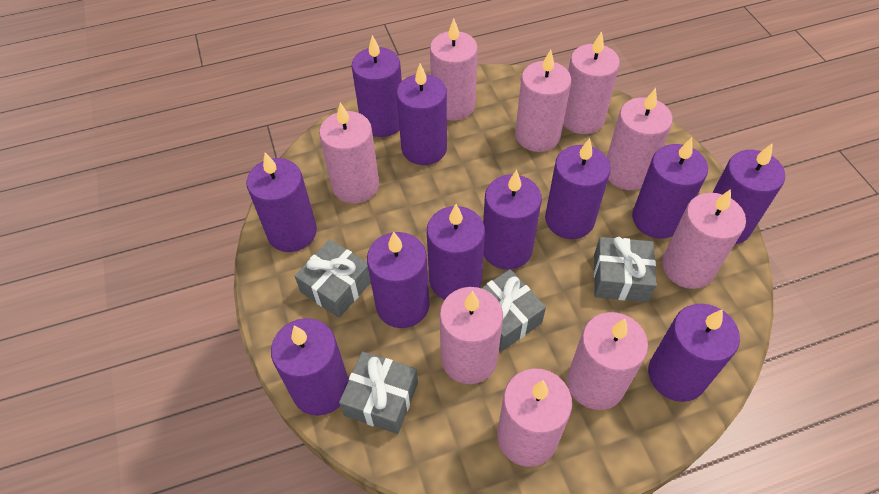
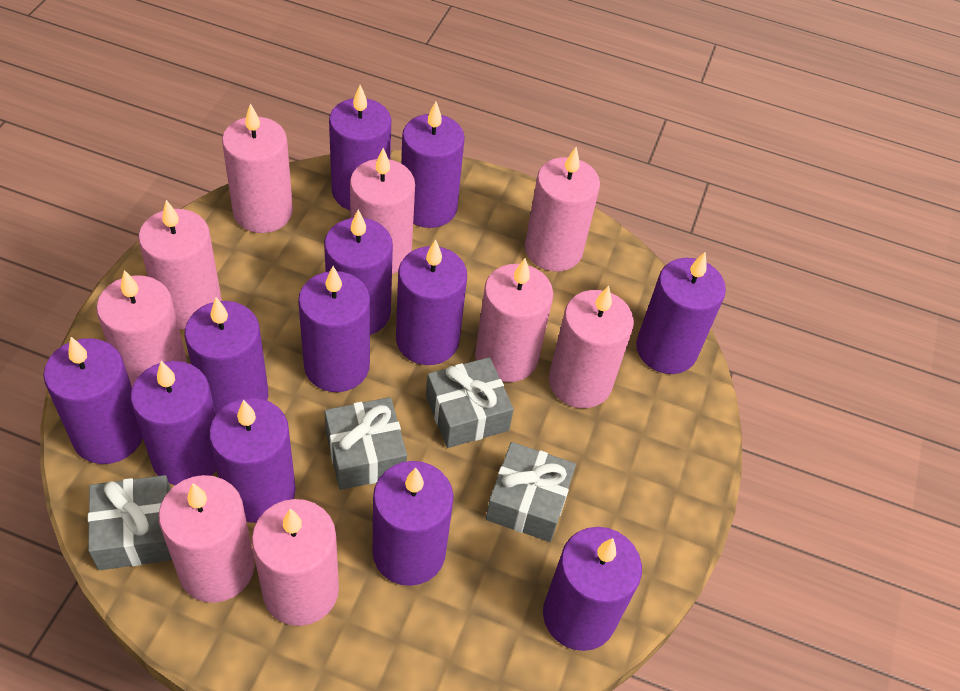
purple candle: [246,153,317,252] [271,318,349,416] [352,35,402,137] [367,232,430,328] [396,64,447,165] [427,204,485,300] [483,170,542,270] [545,138,611,239] [632,137,708,239] [648,304,740,402] [713,143,785,244] = 11 -> [43,337,143,464] [131,361,217,485] [185,297,268,414] [209,398,296,523] [298,266,370,392] [324,210,393,335] [329,85,391,210] [373,461,454,586] [396,239,467,365] [401,101,465,228] [543,527,642,651] [636,252,726,374] = 12

